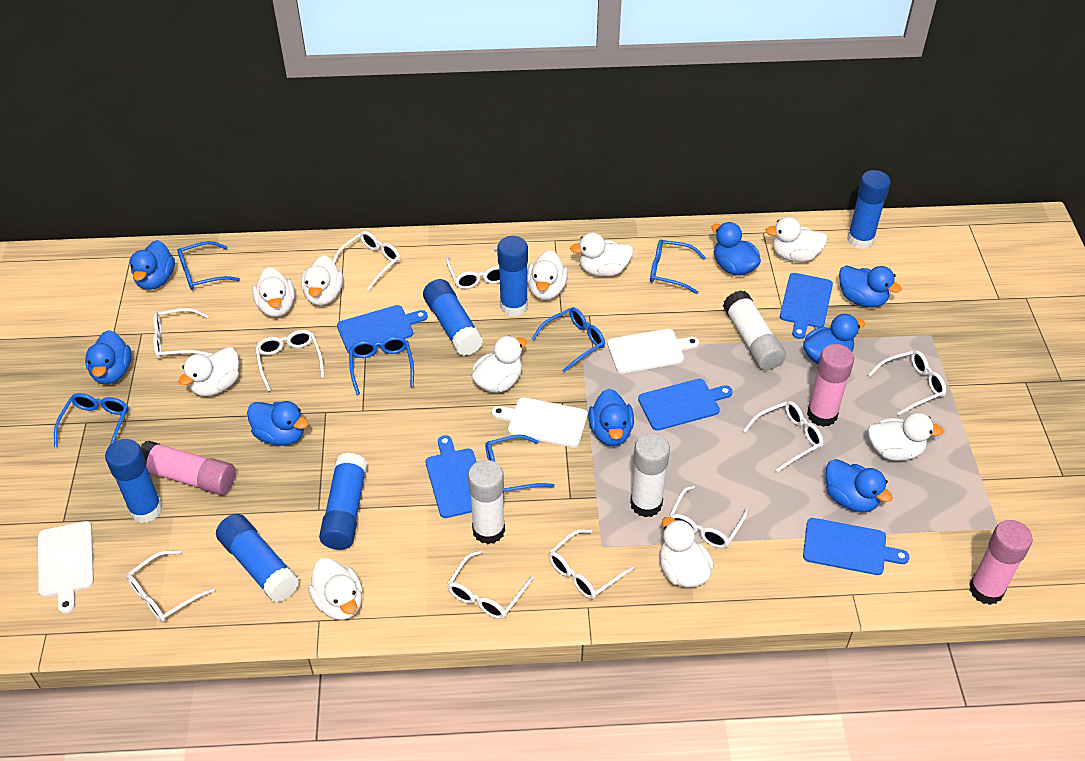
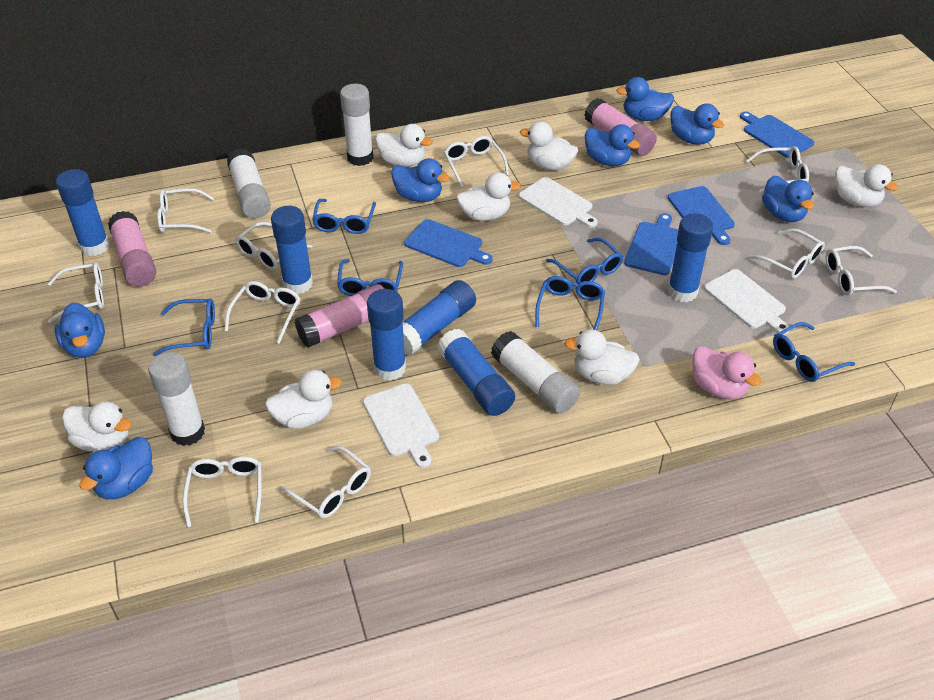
blue cutting board: [337,305,428,353] [426,435,477,518] [638,379,733,431] [780,273,833,339] [803,518,910,575] = 5 -> [404,219,493,267] [624,213,678,275] [668,186,735,245] [740,112,814,158] = 4
blue duck: [85,330,131,384] [130,240,175,290] [247,401,308,446] [588,389,634,446] [712,222,761,276] [803,314,865,364] [826,459,893,512] [839,265,902,308] = 8 -> [55,303,105,358] [79,437,153,499] [391,158,450,202] [585,124,640,166] [616,77,674,121] [670,104,724,145] [762,175,814,222] = 7
pink duck: none = 0 -> [692,346,762,399] = 1
white duck: [178,347,239,396] [252,267,295,317] [301,255,343,306] [308,558,362,620] [472,336,527,393] [527,250,568,300] [570,233,633,277] [660,517,714,588] [765,217,828,262] [868,412,943,461] = 10 -> [62,401,132,452] [265,370,342,429] [375,124,433,167] [456,172,521,221] [520,122,578,171] [564,329,640,385] [835,164,898,207] = 7
white glue stick: [468,460,505,544] [630,433,670,517] [723,291,786,370] = 3 -> [148,352,205,446] [227,148,271,218] [340,84,373,166] [491,331,580,414] = 4

